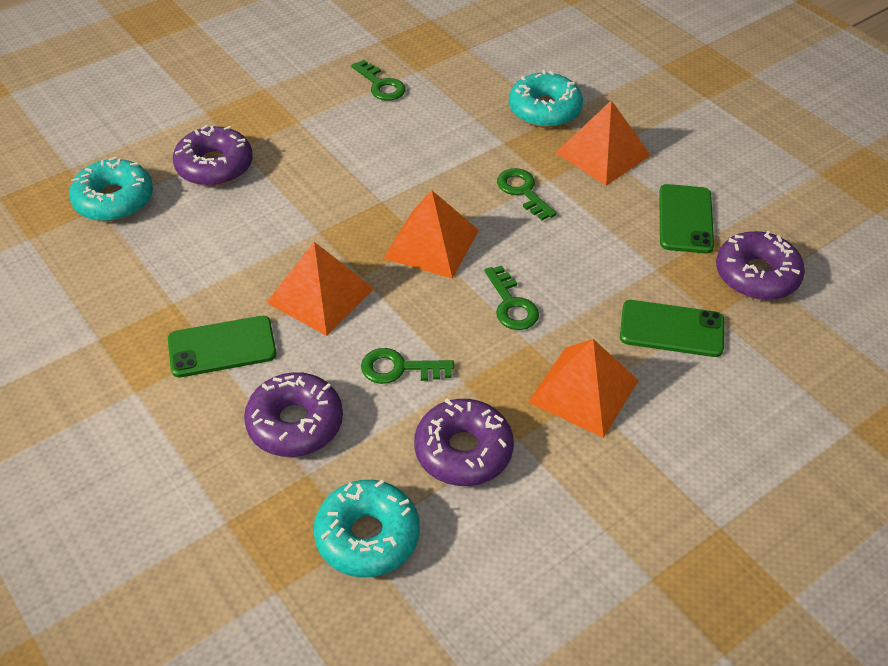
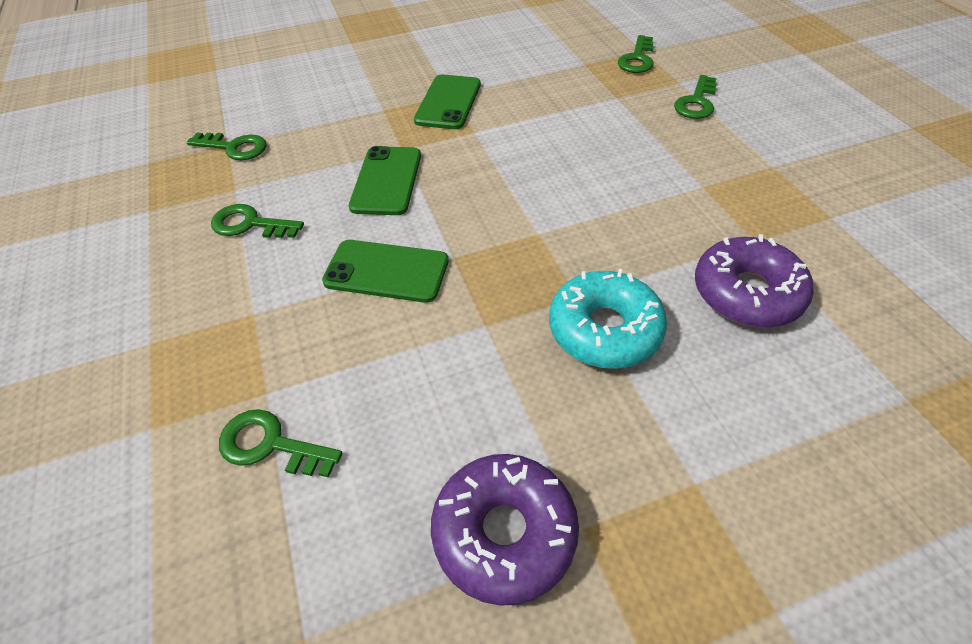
green key: [351,60,406,101] [361,348,454,384] [485,265,539,330] [497,168,557,221] = 4 -> [187,133,267,160] [211,204,304,238] [219,409,342,478] [618,35,654,73] [674,75,717,119] = 5
orange pyramid: [266,242,374,336] [383,190,479,279] [528,339,639,438] [556,100,651,186] = 4 -> none = 0
purple donut: [173,125,253,186] [244,372,343,457] [414,399,514,486] [716,231,805,300] = 4 -> [431,454,579,606] [695,234,814,327] = 2
turquoise donut: [69,157,153,222] [314,480,420,578] [509,70,583,128] = 3 -> [549,269,667,369] = 1

